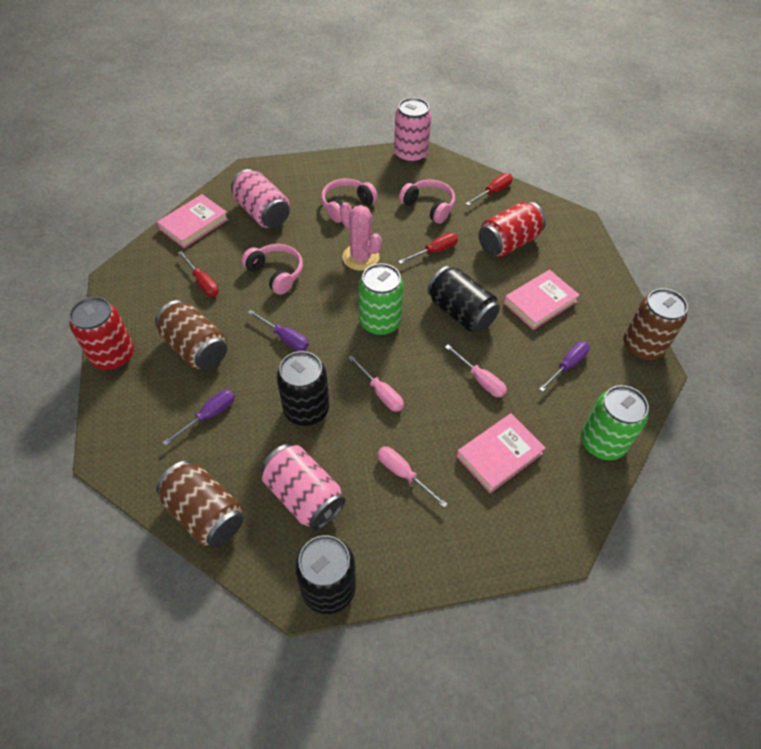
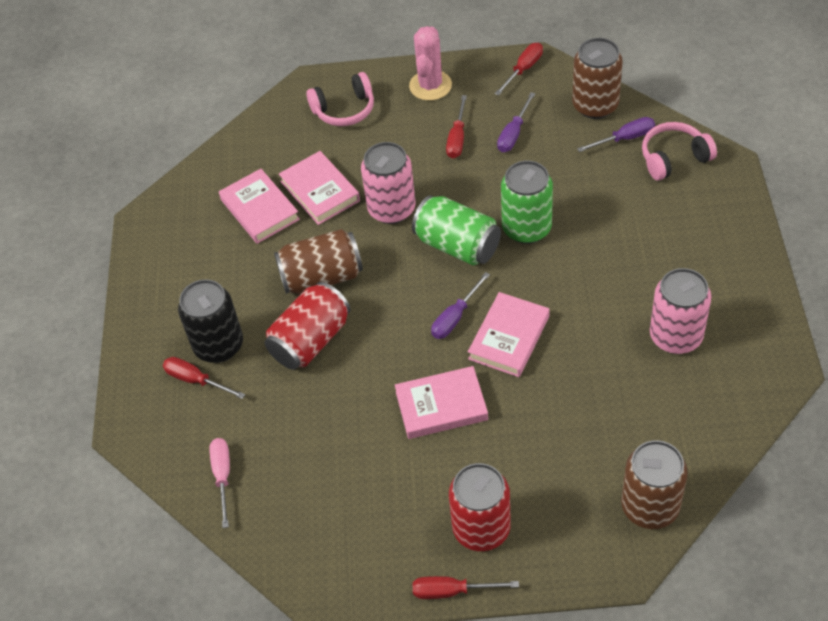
black can: [277,351,329,426] [295,535,356,614] [427,266,500,332] = 3 -> [178,279,243,363] = 1
pink book: [157,194,229,248] [456,414,546,493] [504,270,580,330] = 3 -> [219,169,300,244] [279,151,360,225] [395,366,488,439] [468,292,550,377] = 4
pink can: [231,169,290,228] [261,444,346,530] [394,98,431,163] = 3 -> [361,142,415,224] [650,268,711,354] = 2
pink headphones: [241,244,303,295] [321,179,378,223] [399,179,455,224] = 3 -> [306,72,374,126] [642,122,717,181] = 2
pink screwdriver: [348,355,404,412] [378,447,448,508] [445,345,507,397] = 3 -> [209,438,230,528] = 1
red screwdriver: [178,251,219,297] [398,233,458,264] [466,173,513,206] = 3 -> [163,357,245,399] [413,576,519,599] [446,95,467,158] [495,43,543,96] = 4

